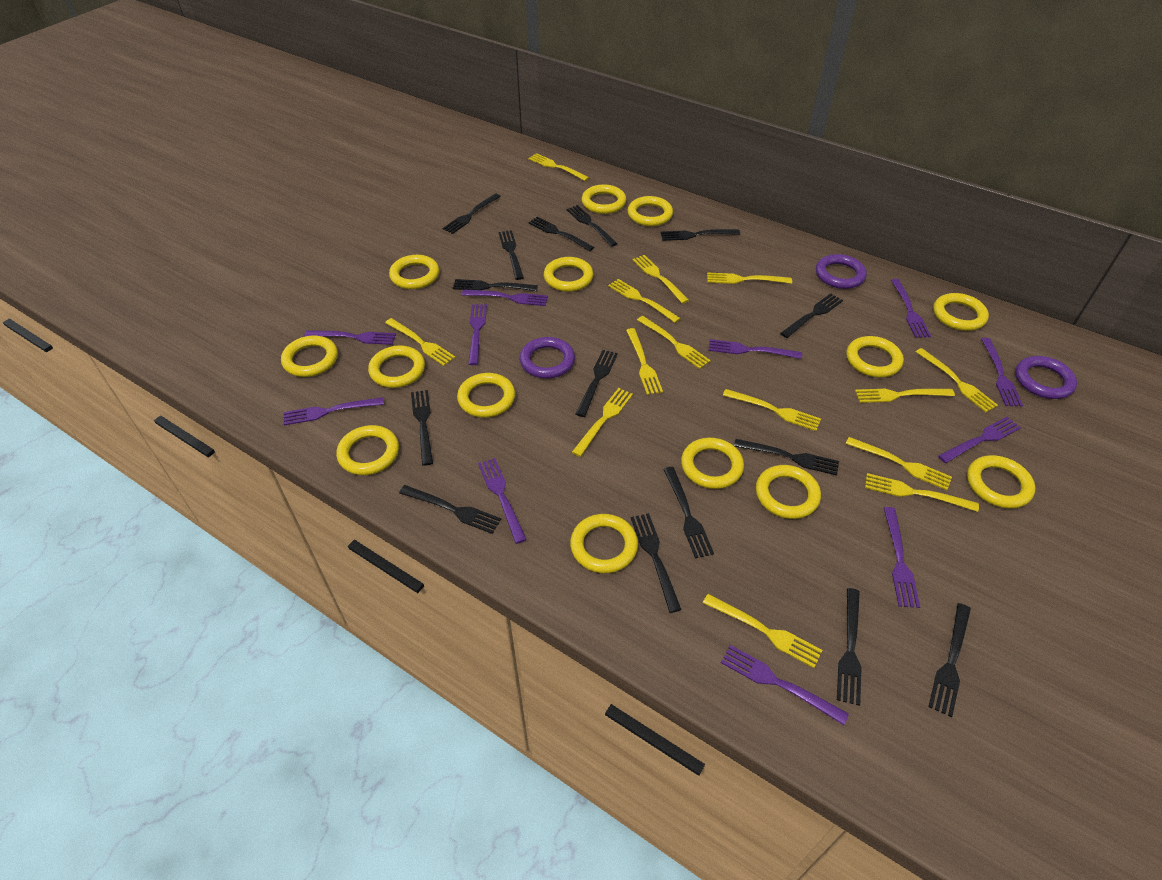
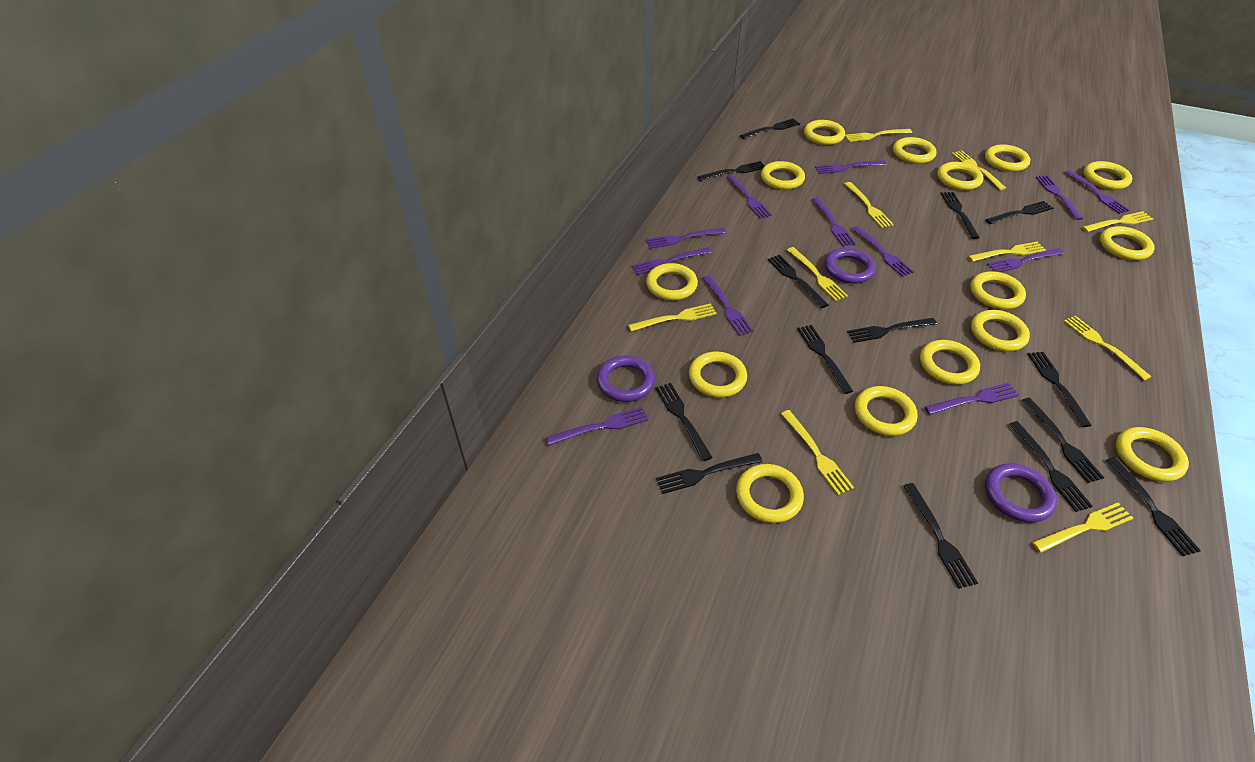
black fork: [399,485,501,534] [411,390,433,466] [442,193,501,234] [453,279,538,291] [498,230,524,280] [528,216,594,251] [566,205,618,247] [576,350,618,417] [631,513,682,613] [661,229,740,241] [663,467,714,558] [734,439,839,476] [780,293,843,338] [837,588,862,706] [928,603,971,717] = 15 -> [655,383,713,461] [656,453,762,494] [698,161,765,181] [740,119,800,139] [768,255,829,308] [797,325,853,394] [847,318,937,343] [903,483,978,589] [940,192,980,239] [985,201,1053,224] [1009,421,1093,512] [1021,398,1104,483] [1028,352,1092,427] [1106,457,1201,556] = 14
purple fork: [284,397,384,425] [304,330,396,345] [462,289,548,306] [468,304,487,365] [478,458,527,544] [709,339,802,359] [721,645,849,725] [884,507,920,608] [891,279,931,338] [938,417,1021,463] [981,338,1023,407] = 11 -> [546,407,649,446] [632,247,712,275] [646,228,726,249] [703,275,753,336] [726,175,772,219] [812,198,856,247] [815,160,887,174] [852,226,914,277] [925,383,1019,415] [987,248,1064,272] [1036,176,1084,220] [1064,170,1130,214] = 12
yellow fork: [385,318,456,366] [528,153,589,181] [572,388,633,457] [608,279,681,323] [626,328,663,395] [632,255,689,304] [637,316,711,369] [703,594,822,668] [707,272,792,284] [723,389,821,431] [845,437,952,490] [855,389,955,403] [865,473,979,512] [916,348,998,412] = 14 -> [628,303,717,331] [781,410,854,495] [787,247,848,301] [845,129,912,142] [845,182,894,228] [952,151,1006,190] [968,241,1046,262] [1032,503,1133,553] [1064,316,1152,380] [1082,211,1153,232] = 10
yellow ring: [281,336,338,377] [336,425,399,475] [368,346,425,388] [389,255,439,289] [457,373,515,418] [544,257,593,292] [570,514,638,573] [582,184,626,214] [627,196,673,226] [681,438,744,489] [756,465,821,519] [846,336,904,377] [933,293,989,331] [967,455,1036,508] = 14 -> [646,263,698,300] [689,352,747,397] [736,464,804,523] [761,161,805,190] [804,120,845,145] [855,386,918,436] [893,137,936,164] [920,340,980,385] [937,162,984,190] [970,271,1026,309] [971,310,1030,351] [985,144,1030,172] [1084,161,1132,190] [1100,226,1155,260] [1116,427,1189,482] = 15

